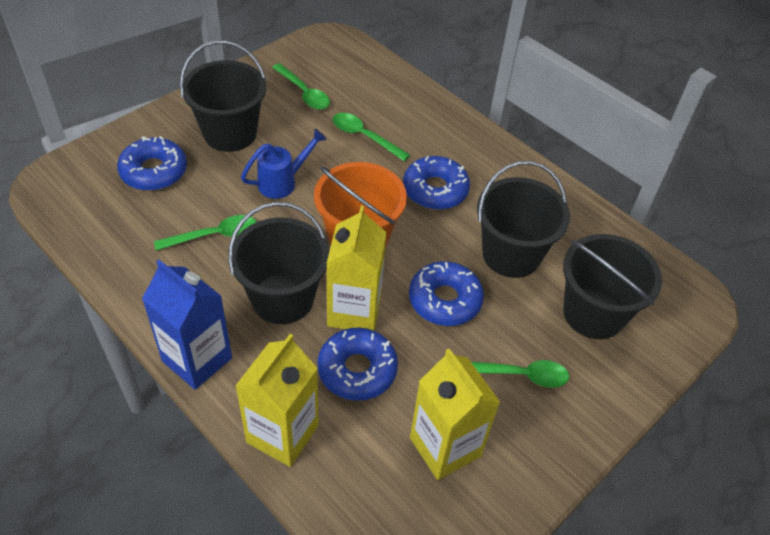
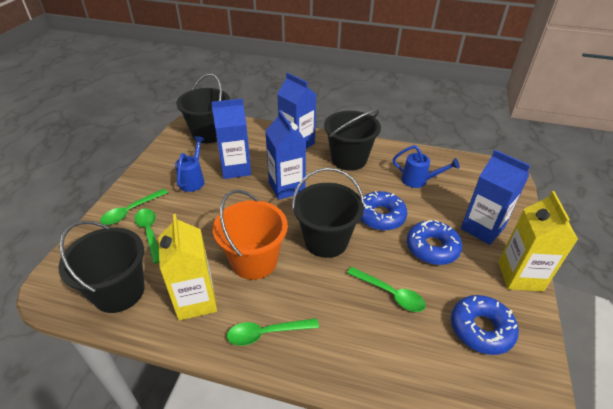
blue carton: [142,260,232,390] = 1 -> [211,98,251,179] [265,110,306,200] [277,72,317,149] [461,150,530,245] = 4
blue donut: [117,136,187,191] [317,328,398,401] [403,156,470,210] [409,261,484,326] = 4 -> [360,191,407,231] [407,220,462,265] [451,295,519,355] = 3
blue watering can: [241,129,327,199] = 1 -> [175,136,205,192] [393,145,460,188] = 2
yellow carton: [236,334,319,467] [326,206,387,331] [410,348,500,480] = 3 -> [158,214,217,321] [498,191,578,292] = 2

